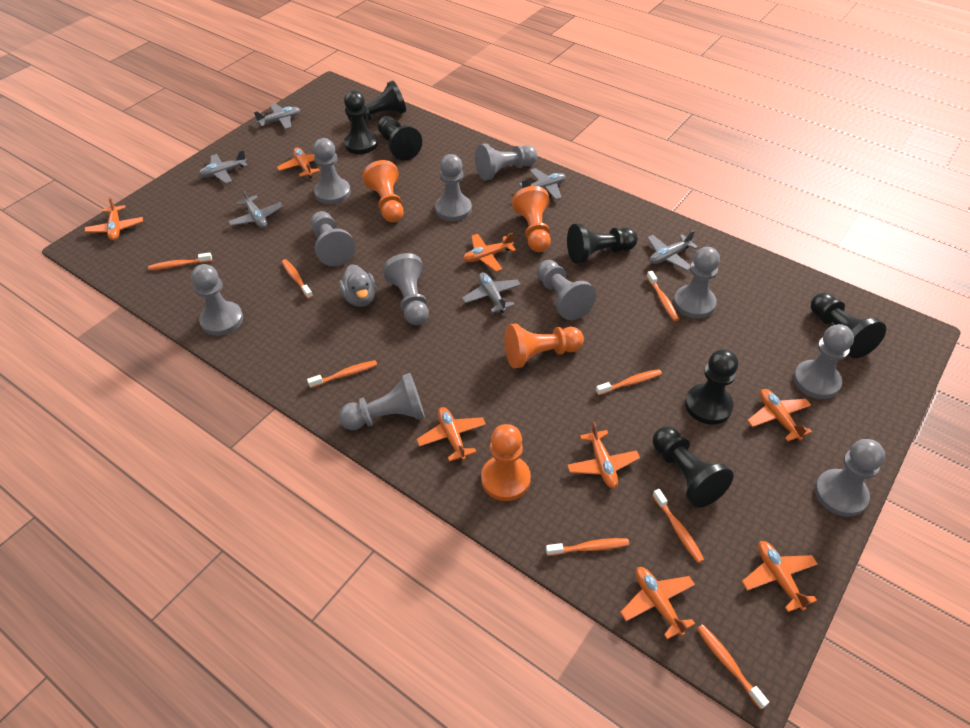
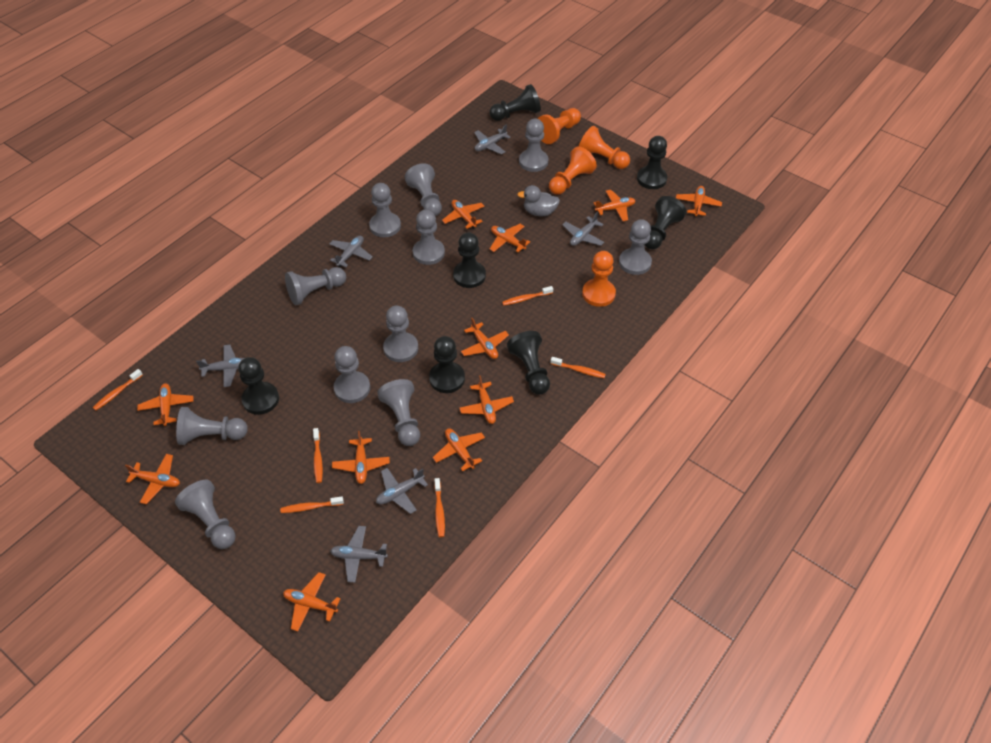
orange plane: [85,197,143,241] [277,148,320,178] [416,407,486,462] [463,233,516,272] [567,422,640,488] [620,567,695,640] [741,541,818,612] [747,389,812,441] = 8 -> [125,454,180,504] [137,383,193,426] [283,572,341,632] [332,431,390,484] [433,428,485,471] [442,200,485,229] [459,375,514,424] [461,318,509,359] [490,224,530,252] [594,190,636,221] [676,186,722,217] = 11
orange toothbrush: [148,252,212,270] [282,259,313,299] [307,360,377,388] [546,538,629,556] [596,369,662,395] [647,271,679,321] [652,489,704,563] [697,624,769,709] = 8 -> [93,369,143,411] [280,497,344,513] [313,428,323,483] [434,478,445,537] [502,286,553,306] [550,357,606,378] = 6

